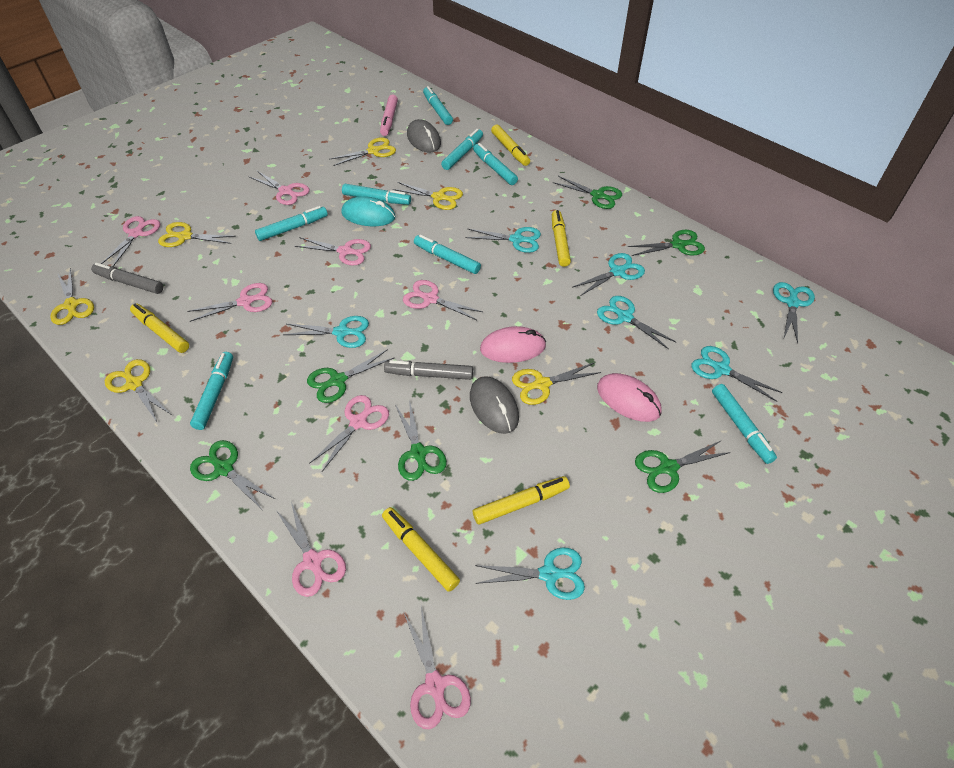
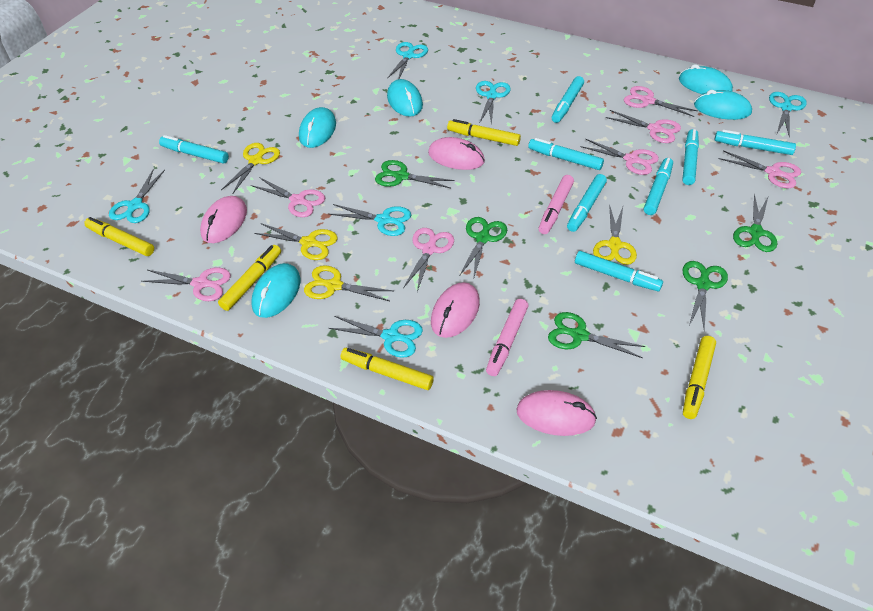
green scissors: [190,440,275,508] [307,349,394,403] [395,399,447,481] [553,176,622,209] [628,230,705,256] [635,440,731,493] = 6 -> [375,160,455,188] [459,217,507,280] [548,312,646,358] [682,261,728,331] [733,193,777,252] = 5
grey marker: [91,263,163,294] [384,360,473,380] = 2 -> none = 0
grey mouse: [407,119,441,153] [470,376,519,434] = 2 -> none = 0
pink marker: [380,94,398,136] = 1 -> [486,299,529,376] [539,175,574,234] = 2
pink mouse: [480,326,546,363] [597,373,662,422] = 2 -> [200,196,247,243] [428,137,485,170] [431,282,480,338] [516,390,597,436] = 4
pink scissors: [101,216,160,267] [187,283,272,322] [248,171,310,205] [276,502,346,597] [295,237,371,266] [309,395,389,471] [403,280,483,320] [404,607,471,729] = 8 -> [141,268,231,301] [251,177,325,217] [403,228,454,292] [580,139,659,175] [605,110,681,143] [624,86,697,117] [719,150,801,189] = 7
turquoise mouse: [341,196,395,226] = 1 -> [251,263,300,318] [299,107,336,148] [387,79,423,117] [679,64,733,94] [694,90,752,120] = 5
turquoise scissors: [283,316,369,348] [465,227,541,253] [475,547,585,600] [573,253,645,296] [597,296,677,349] [691,346,783,402] [773,282,815,343] = 7 -> [109,169,165,223] [328,316,423,358] [329,204,411,236] [387,42,428,79] [476,81,511,125] [769,92,807,138] = 6
yellow scissors: [50,268,94,325] [105,359,172,422] [158,222,236,247] [329,137,396,166] [393,182,463,210] [512,362,601,405] = 6 -> [221,143,280,194] [254,223,337,260] [304,265,393,301] [593,205,637,265] = 4

